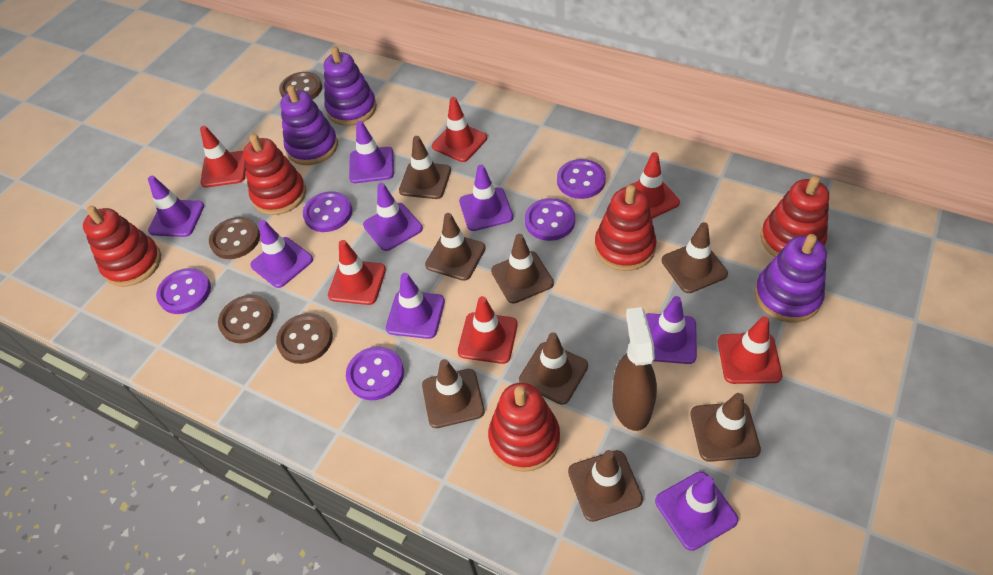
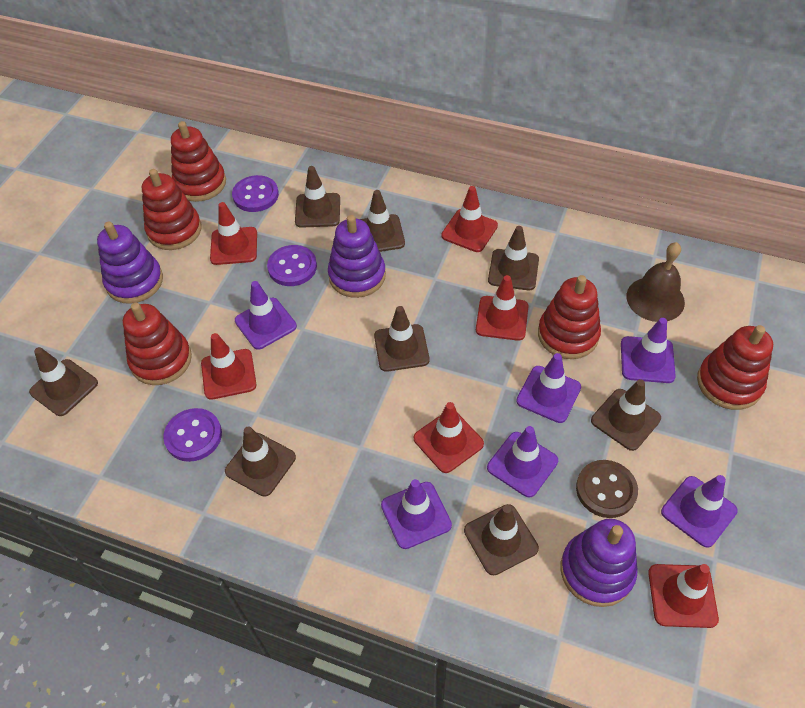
brown bell: none = 0 -> [626,242,685,322] = 1
brown button: [209,217,260,259] [218,295,274,343] [276,313,333,364] [279,72,322,100] = 4 -> [576,460,638,518] = 1
brown spray bottle: [612,307,657,431] = 1 -> none = 0
purple button: [156,268,211,314] [303,191,352,232] [346,346,404,400] [525,198,575,241] [557,159,606,199] = 5 -> [163,408,222,462] [232,175,279,212] [267,245,317,286] = 3
purple traffic cone: [148,176,204,237] [250,220,313,288] [349,121,394,183] [363,183,423,251] [386,273,445,339] [459,165,513,231] [646,296,697,364] [655,472,738,551] = 8 -> [235,281,297,350] [381,479,452,549] [487,426,558,497] [516,353,581,423] [621,318,676,383] [661,475,738,548] = 6

